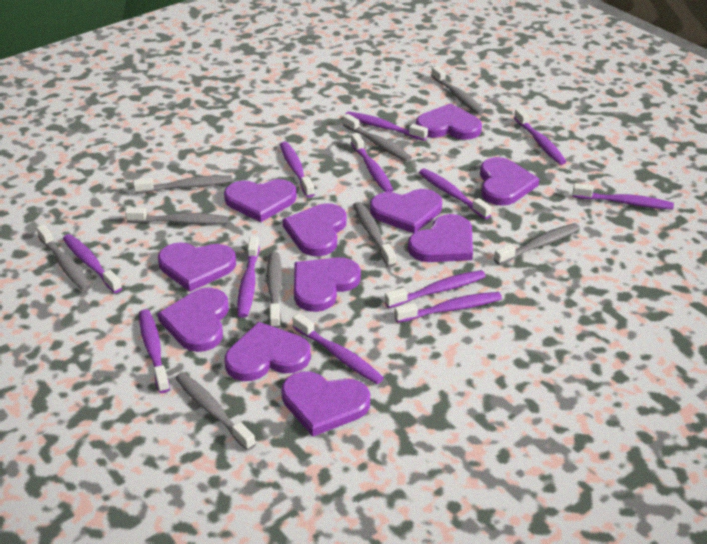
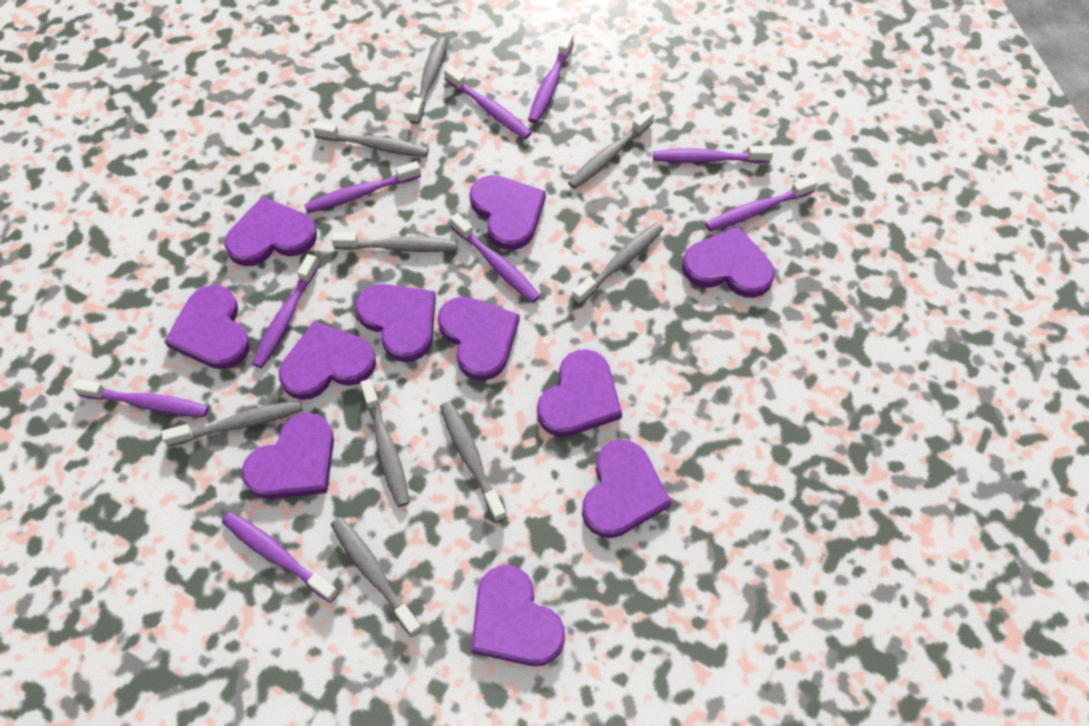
purple toothbrush: [63,234,122,293] [139,309,170,393] [237,237,259,318] [280,142,315,198] [293,313,384,384] [345,111,428,141] [351,133,393,192] [385,270,486,308] [394,292,502,323] [419,169,492,219] [514,108,567,165] [573,183,674,209] = 12 -> [73,379,209,417] [222,512,339,603] [252,254,319,368] [304,161,421,213] [444,66,532,139] [450,213,540,303] [528,32,574,123] [653,146,773,163] [705,176,818,231] = 9

